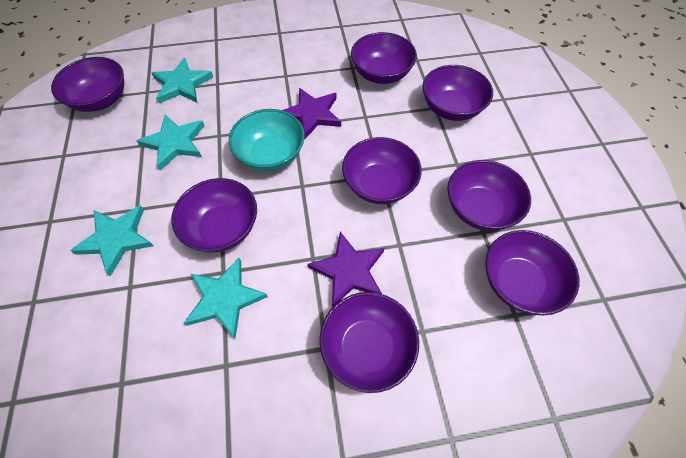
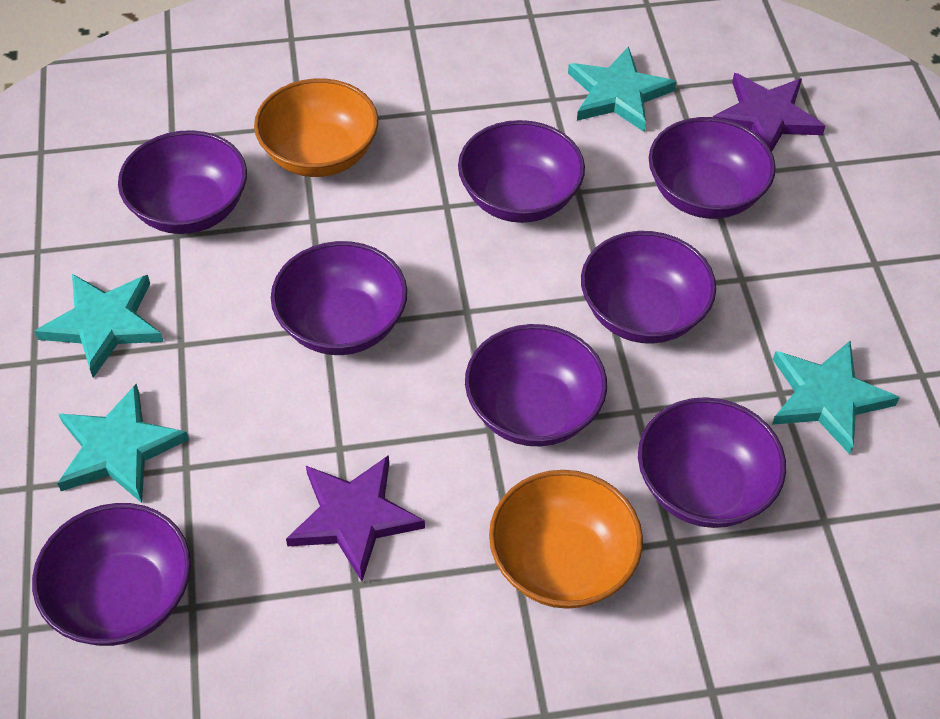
orange bowl: none = 0 -> [254,78,378,177] [489,470,643,609] = 2
turquoise bowl: [229,109,305,171] = 1 -> none = 0

